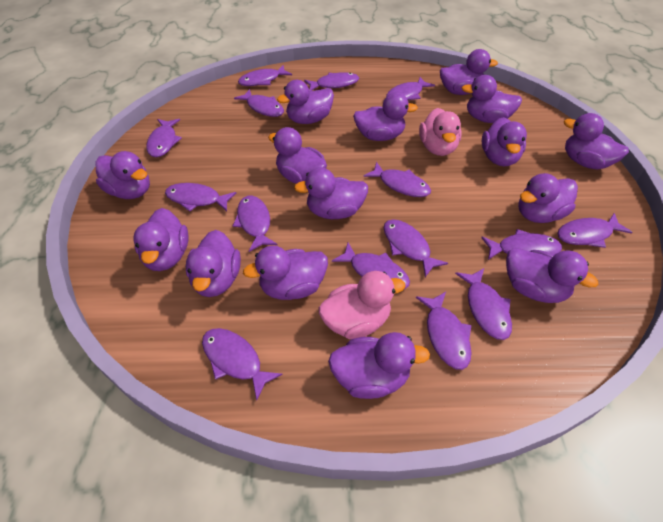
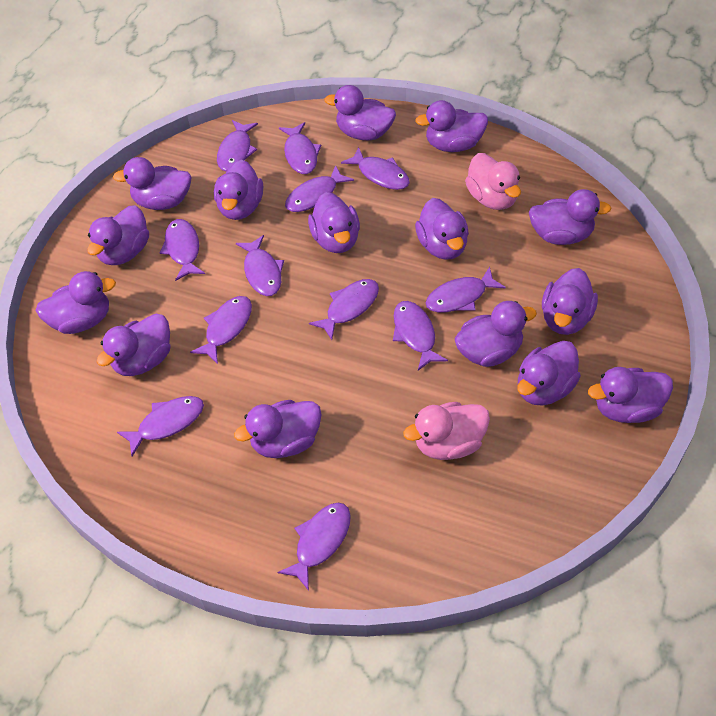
purple fish: [146,119,182,157] [165,183,236,212] [202,328,282,400] [233,196,277,252] [234,89,284,117] [238,65,292,86] [304,72,359,91] [332,243,410,289] [363,162,431,197] [384,219,448,277] [386,77,435,100] [416,292,471,370] [455,268,512,340] [481,229,562,260] [557,213,632,248] = 15 -> [117,396,204,456] [160,219,205,281] [190,296,252,364] [217,120,258,172] [236,235,284,296] [277,503,351,591] [279,122,321,174] [285,165,354,212] [309,279,379,340] [341,147,410,190] [393,301,448,370] [426,267,506,313] = 12

